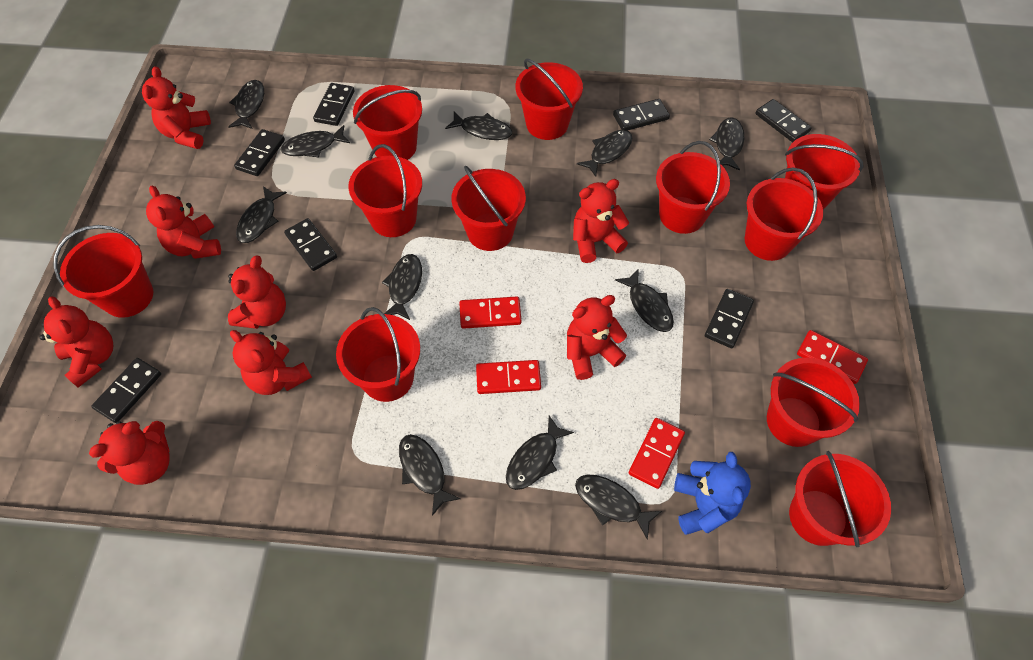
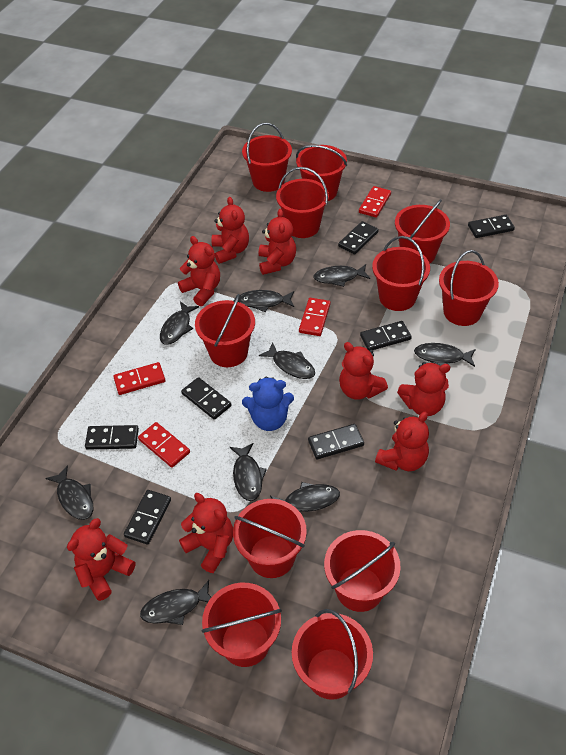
black fish: [228,80,264,129] [236,186,287,243] [281,125,350,157] [382,254,422,320] [399,434,461,516] [445,111,512,140] [506,415,574,490] [575,474,662,540] [577,130,632,177] [615,269,674,332] [709,117,744,171] = 11 -> [45,465,93,520] [140,580,211,625] [160,302,199,345] [230,443,267,501] [238,290,294,312] [259,342,315,379] [270,482,340,512] [313,264,370,287] [414,343,476,367] = 9

